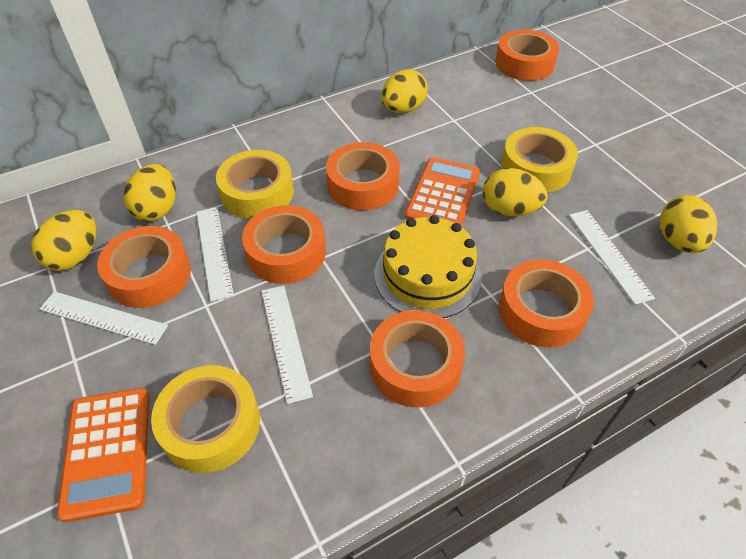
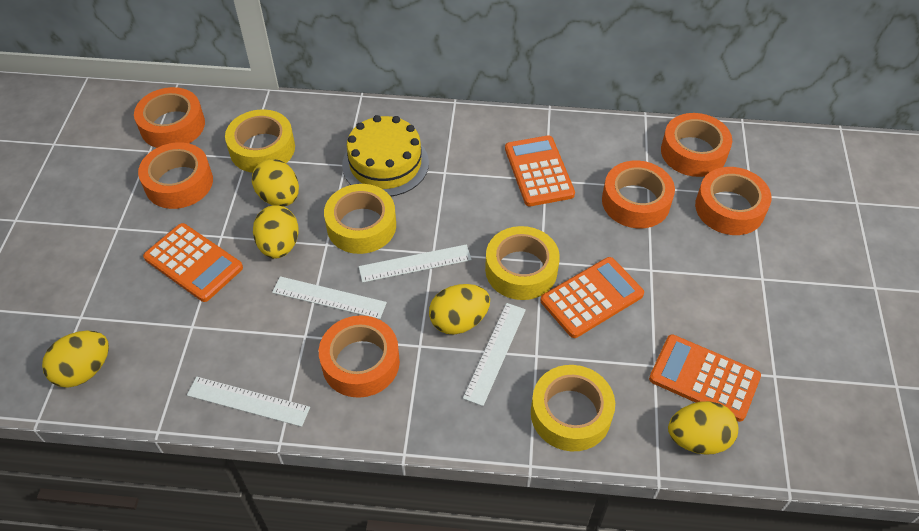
orange calculator: [57,388,150,522] [405,157,480,226] = 2 -> [143,223,243,302] [505,135,575,206] [541,257,644,338] [649,334,761,422] = 4
yellow tape: [151,365,260,473] [216,150,294,219] [501,127,578,192] = 3 -> [225,109,295,173] [324,184,396,254] [485,226,560,300] [531,365,615,451] = 4

